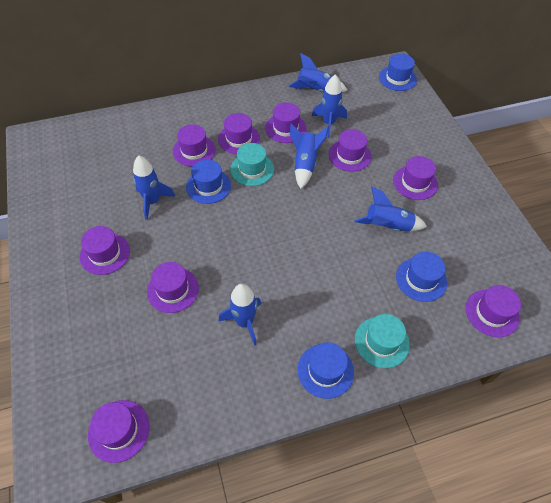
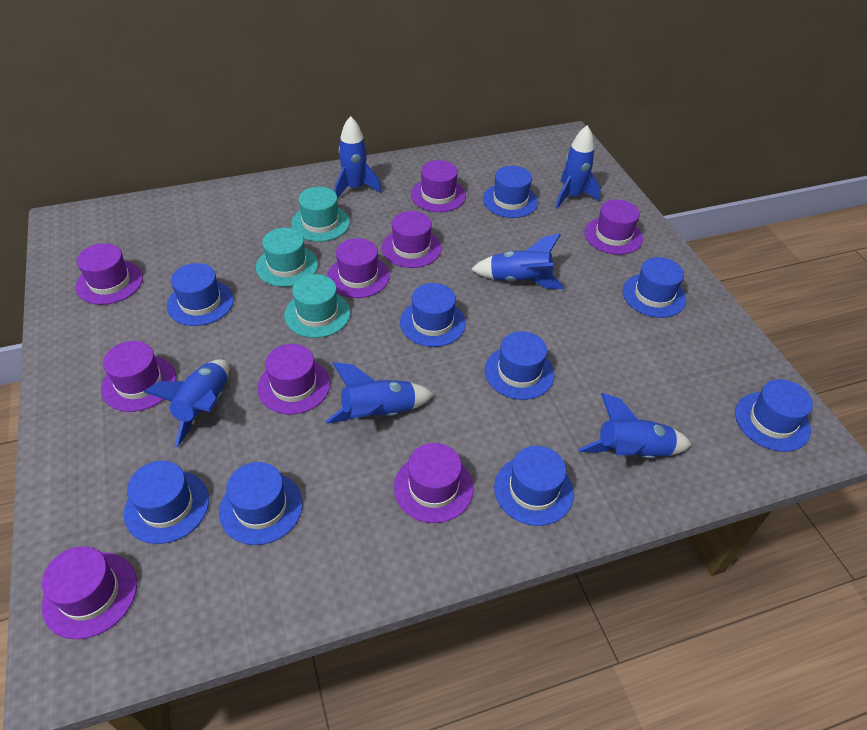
blue hat: [186,159,231,204] [297,342,354,399] [379,54,417,91] [396,252,447,302] = 4 -> [124,461,209,544] [167,263,234,326] [219,462,303,545] [400,283,466,347] [483,166,538,218] [485,331,555,400] [494,446,574,526] [623,257,686,318] [735,379,813,452] = 9
turquoise hat: [230,143,274,186] [355,314,410,368] = 2 -> [256,228,318,287] [284,274,351,338] [291,187,350,242] = 3

